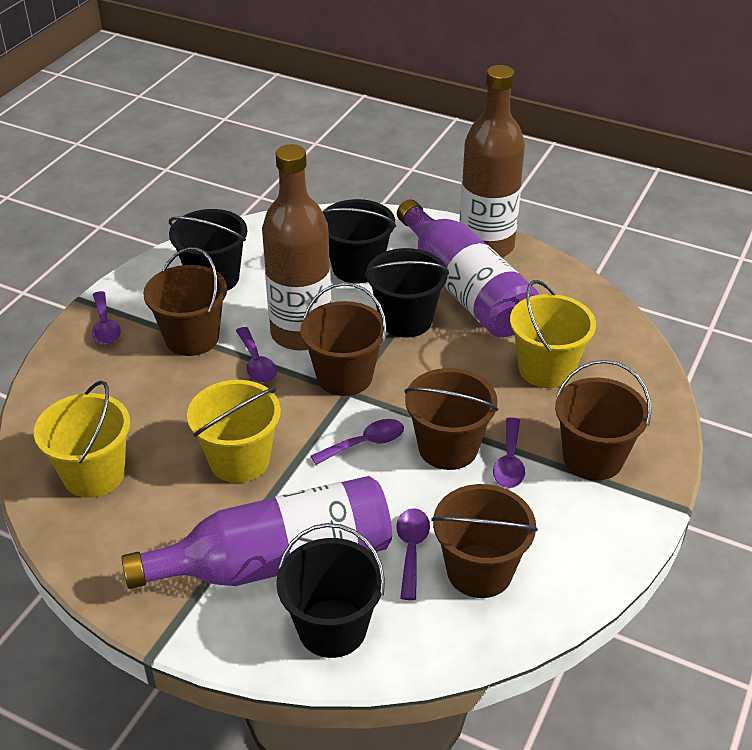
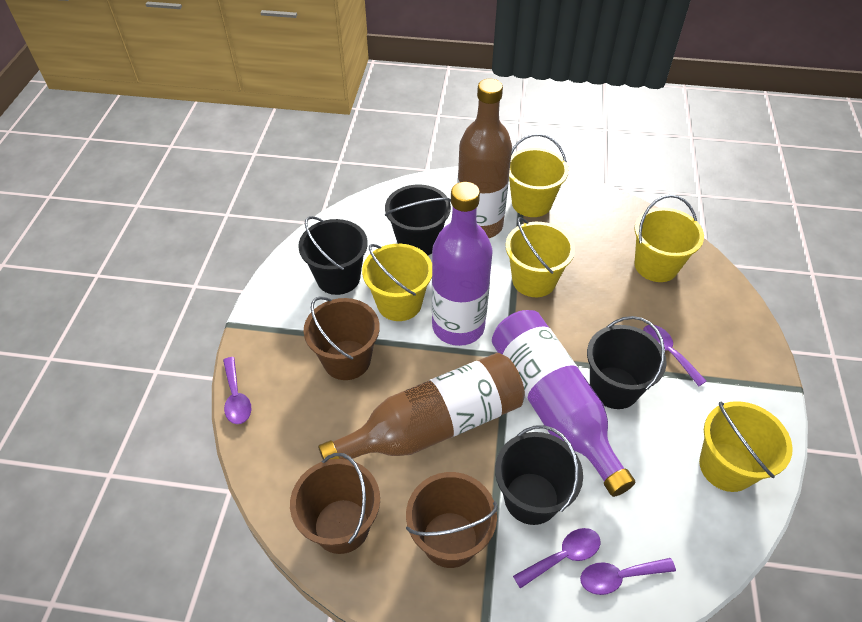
brown bucket: [143,247,227,356] [300,283,387,396] [405,368,498,470] [431,484,538,598] [555,360,651,480] = 5 -> [290,453,380,554] [304,296,380,380] [406,472,498,568] = 3
purple spoon: [92,291,121,345] [236,327,277,383] [311,419,404,465] [396,508,430,600] [493,417,525,488] = 5 -> [223,357,252,424] [513,528,600,589] [580,558,676,595] [643,325,707,386] = 4
yellow bucket: [34,380,130,498] [187,380,281,483] [510,280,596,388] = 3 -> [362,244,432,321] [506,217,575,297] [509,134,569,217] [634,195,704,282] [699,401,793,492] = 5

